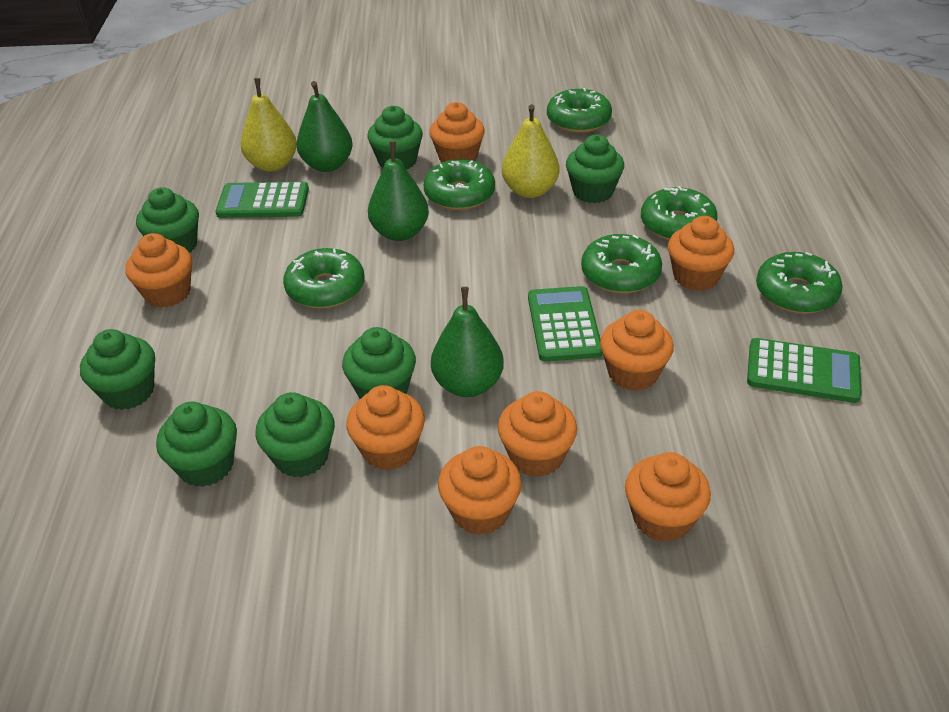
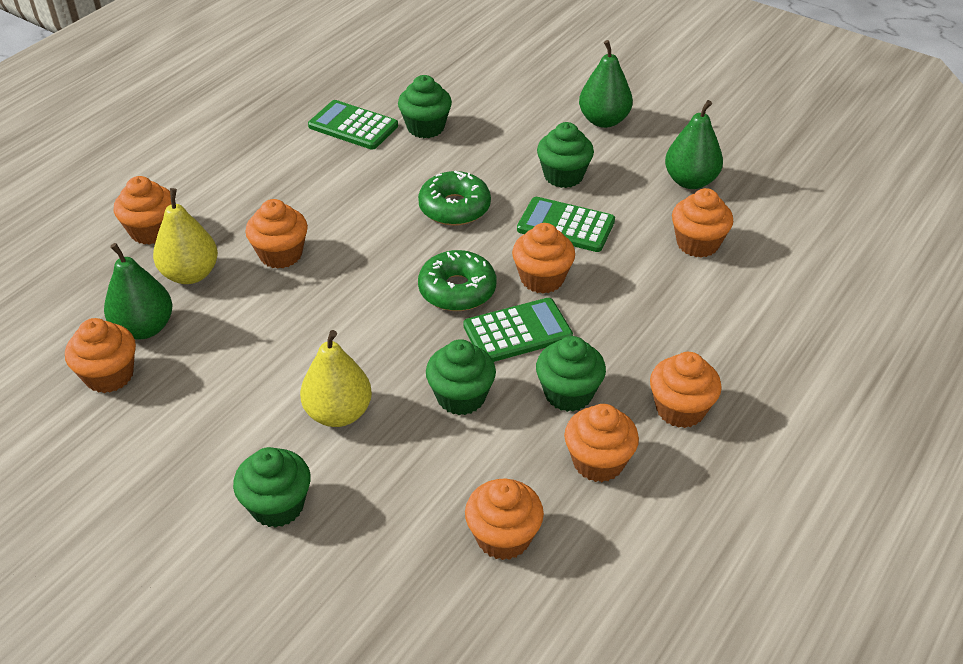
green cupcake: [80,329,155,410] [136,187,199,253] [156,402,237,487] [256,392,335,477] [342,327,416,399] [367,106,423,169] [566,135,624,203] = 7 -> [233,447,311,528] [398,75,452,138] [426,339,496,415] [536,336,606,412] [537,122,594,188] = 5
green donut: [283,248,364,309] [424,159,495,210] [547,88,612,133] [581,234,662,293] [641,186,718,240] [756,252,843,314] = 6 -> [418,170,491,226] [418,250,496,311] = 2

